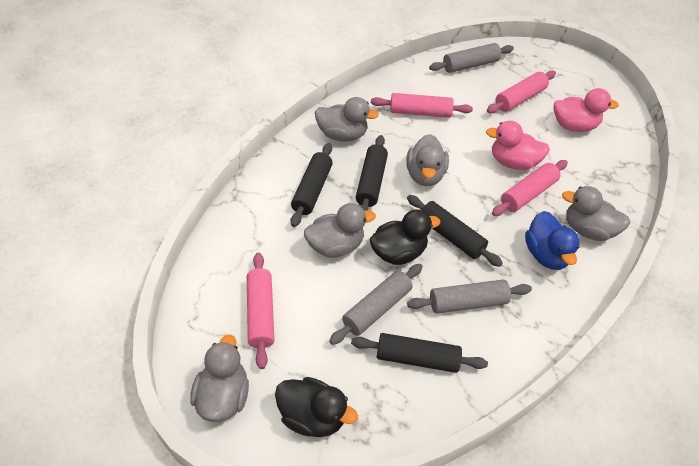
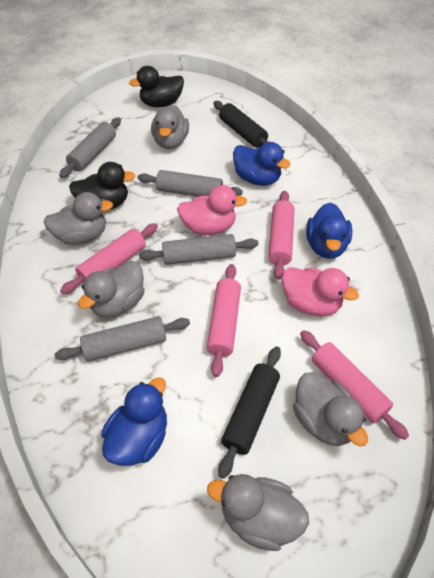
black rolling pin: [291,143,333,227] [351,333,488,373] [356,135,388,211] [407,195,503,267] = 4 -> [214,101,269,148] [218,346,281,479] = 2
blue duck: [525,211,580,270] = 1 -> [101,377,167,466] [233,142,290,186] [306,202,352,259] = 3
grey rolling pin: [329,264,423,345] [407,280,532,313] [429,43,514,73] = 3 -> [55,316,190,362] [59,117,121,178] [137,170,243,197] [139,234,258,265] = 4

